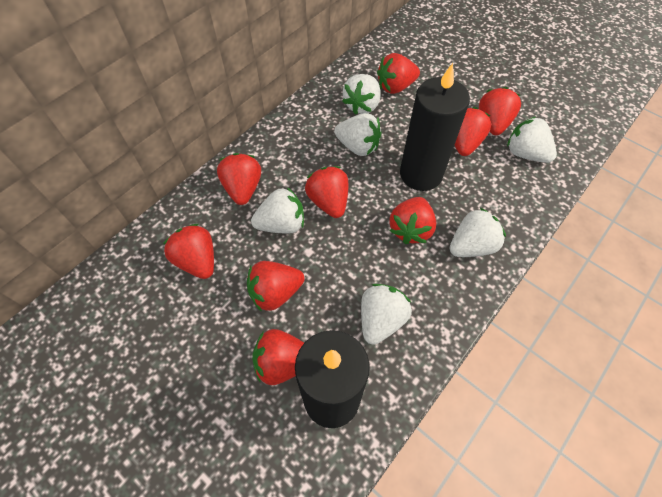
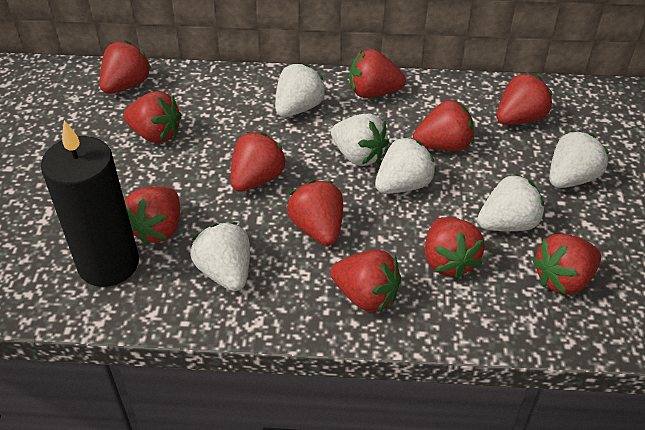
black candle: [295,330,370,428] [400,63,470,191] = 2 -> [41,120,139,287] = 1
red strawberry: [163,224,214,279] [217,153,261,205] [247,261,304,312] [252,329,304,385] [305,166,348,218] [377,53,420,94] [389,197,436,244] [455,107,491,156] [479,87,521,135] = 9 -> [100,41,152,94] [123,91,182,143] [125,186,180,244] [231,132,287,192] [287,180,343,246] [330,250,401,312] [350,49,406,98] [413,100,474,151] [425,217,485,279] [497,73,552,125] [533,233,601,294] = 11

